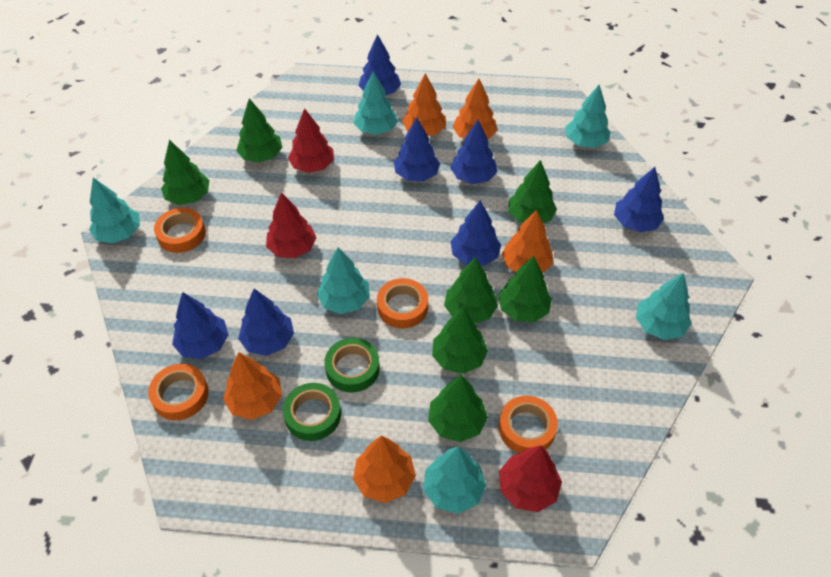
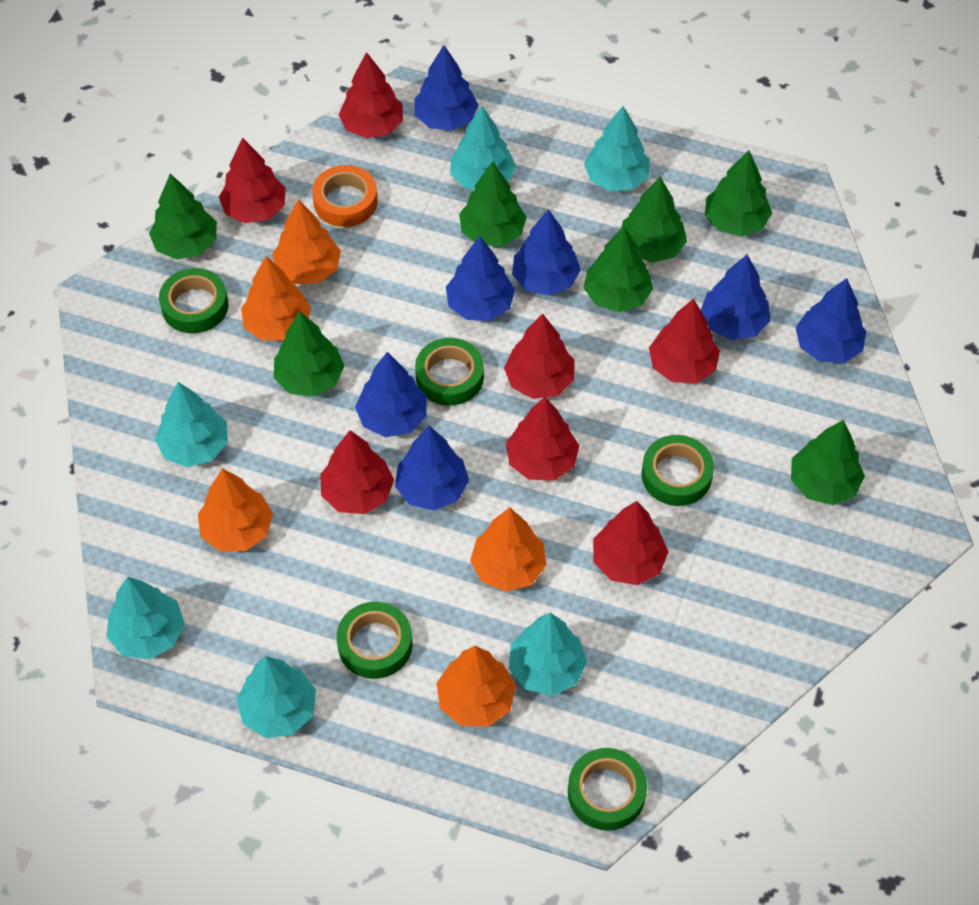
green tape: [283,383,341,441] [325,338,380,393] = 2 -> [159,268,228,333] [337,602,412,679] [415,338,484,406] [568,748,647,831] [641,435,714,506] = 5
orange tape: [148,364,209,420] [154,208,206,253] [377,278,428,328] [499,396,558,453] = 4 -> [312,165,378,227] = 1
red tree: [266,192,317,258] [288,108,334,173] [499,445,562,512] = 3 -> [219,137,286,223] [320,430,394,514] [338,52,403,138] [504,313,574,399] [506,397,579,481] [593,501,668,585] [649,298,720,383] = 7

